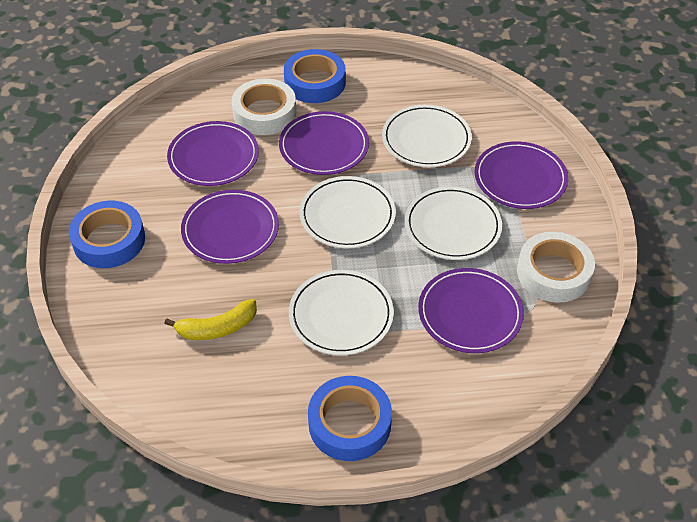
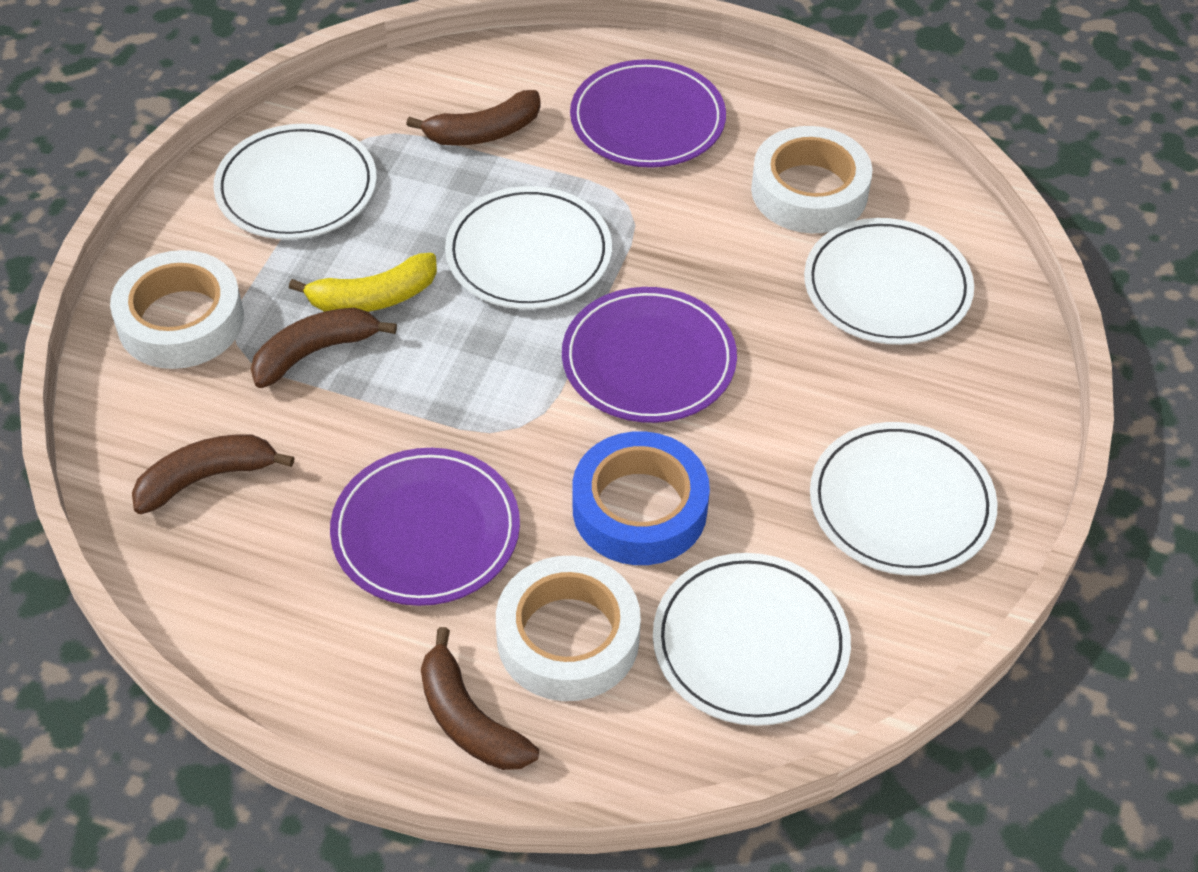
blue tape: [69,201,145,268] [284,49,346,103] [308,376,392,461] = 3 -> [572,431,710,565] = 1
brown banana: none = 0 -> [132,434,295,514] [251,308,397,388] [406,90,541,146] [421,627,539,770] = 4
purple plate: [167,121,259,186] [181,190,279,264] [279,111,369,175] [418,268,524,353] [474,141,568,209] = 5 -> [330,448,520,606] [562,287,737,423] [570,59,726,168] = 3
white plate: [289,270,394,355] [300,176,396,248] [382,105,472,167] [405,186,502,260] = 4 -> [213,124,377,240] [445,186,612,309] [653,553,851,726] [804,218,974,345] [810,422,998,576] = 5
white tape: [232,78,296,135] [517,232,595,302] = 2 -> [110,250,244,369] [496,556,641,701] [751,126,872,233] = 3

